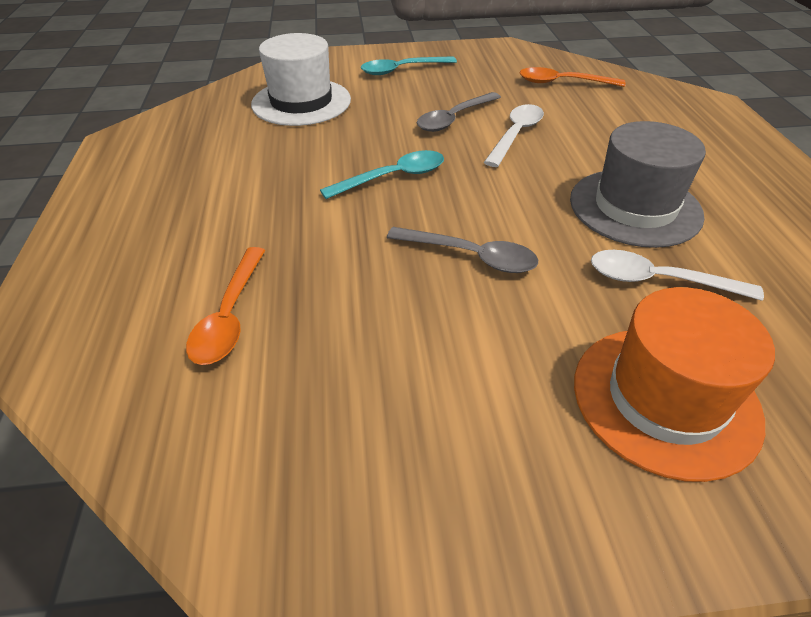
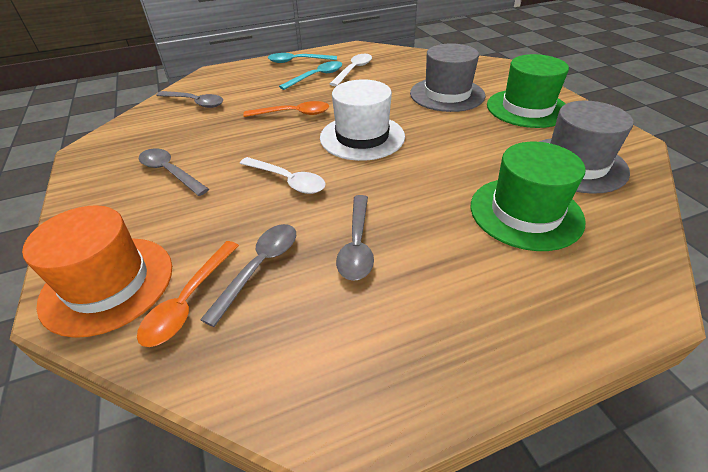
green hat: none = 0 -> [471,142,586,251] [487,54,569,128] = 2
grey hat: [570,121,706,248] = 1 -> [410,43,485,112] [539,101,634,194] = 2
grey spoon: [387,227,538,273] [417,92,501,132] = 2 -> [139,148,209,196] [156,91,223,108] [200,224,296,327] [336,195,374,281] = 4

